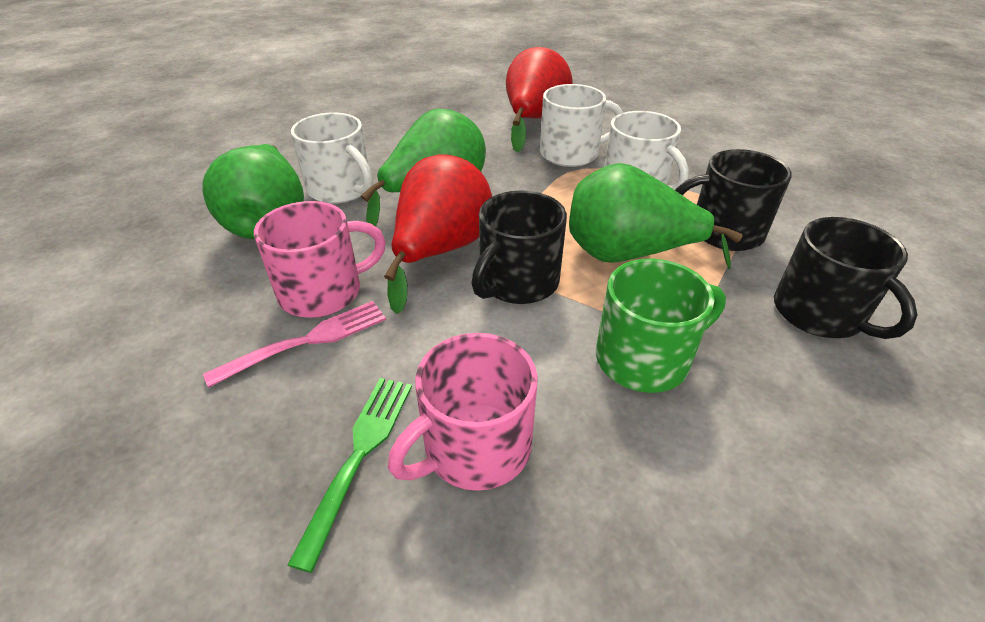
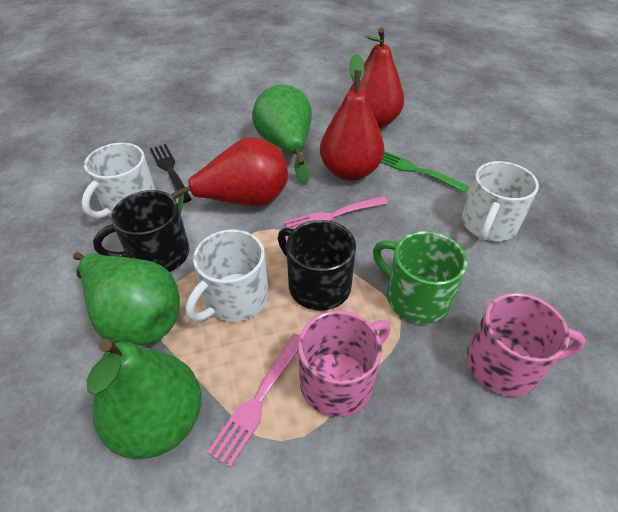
black fork: none = 0 -> [150,144,192,203] = 1
black mug: [471,190,567,304] [675,149,792,251] [774,217,917,339] = 3 -> [93,190,190,272] [278,220,356,311] = 2
pink fork: [203,301,386,388] = 1 -> [207,333,300,468] [284,196,388,229] = 2
red pear: [384,154,492,314] [506,47,573,153] = 2 -> [170,137,288,214] [320,54,385,181] [349,28,404,129] = 3

